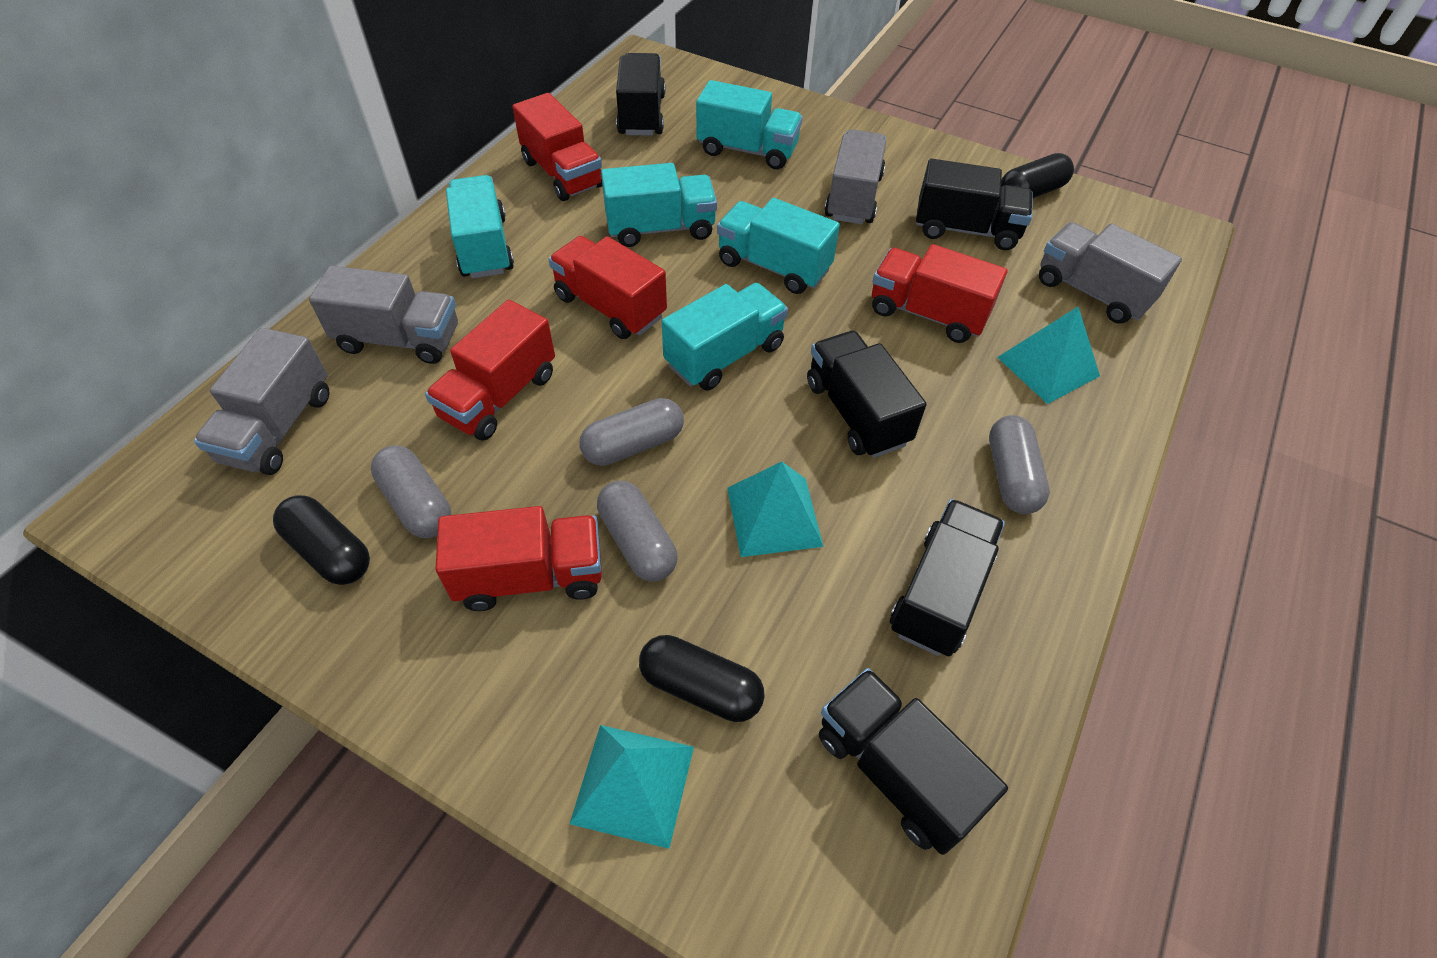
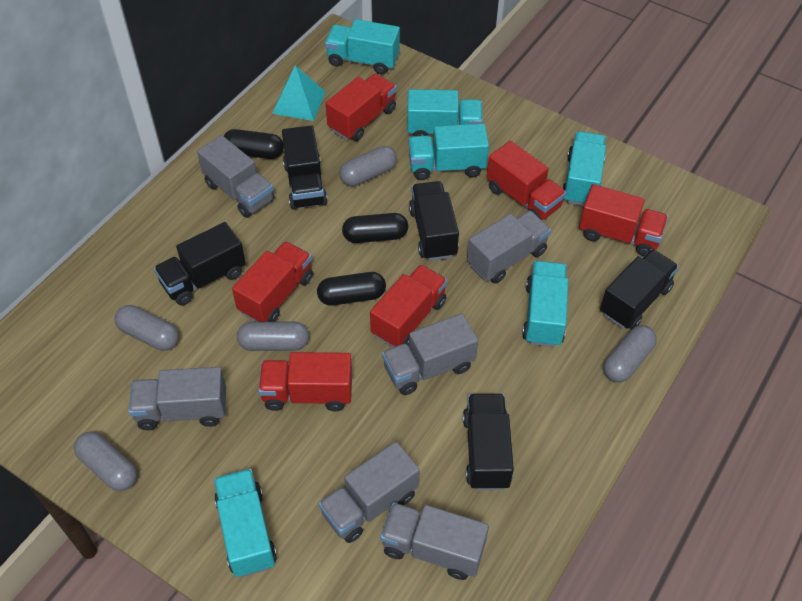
grey capsule: [371,445,451,538] [579,398,684,466] [597,481,678,582] [989,415,1050,514] = 4 -> [74,431,137,491] [114,305,179,351] [237,321,309,351] [339,146,397,186] [604,325,657,383] = 5
grey truck: [194,328,329,475] [309,266,458,364] [824,129,886,224] [1039,222,1182,323] = 4 -> [128,367,226,430] [197,135,275,218] [318,442,420,543] [380,502,489,580] [382,313,478,395] [467,211,551,284] = 6
red truck: [425,300,555,441] [435,506,602,611] [512,93,602,201] [548,236,667,339] [872,244,1007,343] = 5 -> [232,241,313,322] [258,352,352,411] [326,74,396,141] [370,264,447,348] [487,141,566,220] [579,184,668,256] = 6
turquoise pyramid: [570,725,694,849] [727,461,824,557] [997,307,1100,404] = 3 -> [272,65,326,121] = 1
turquoise truck: [446,175,514,278] [601,163,717,247] [662,283,788,391] [696,80,803,169] [717,198,840,294] = 5 -> [214,469,277,577] [325,19,400,75] [407,89,483,136] [408,124,489,180] [522,261,568,347] [562,131,606,206] = 6

